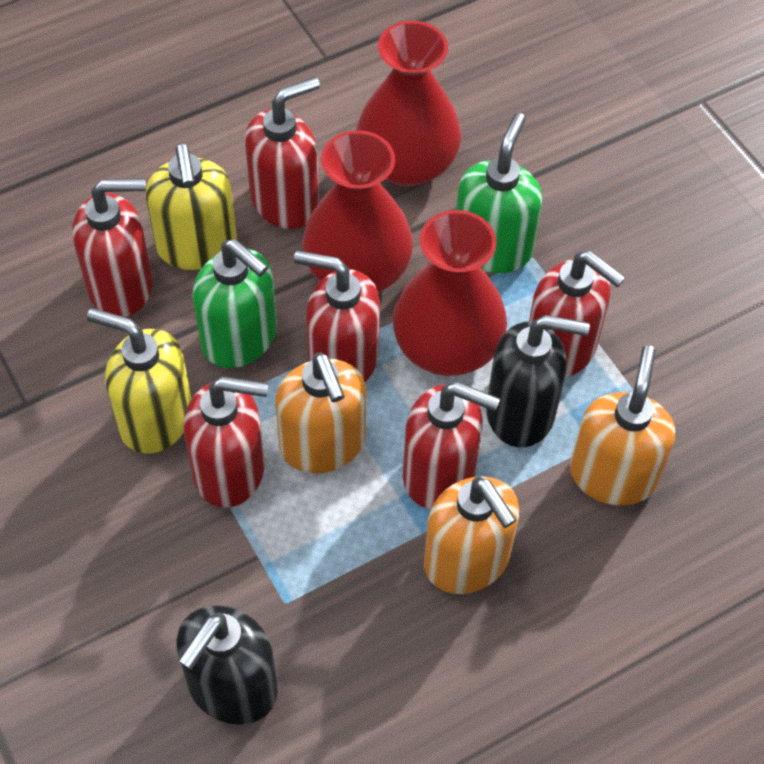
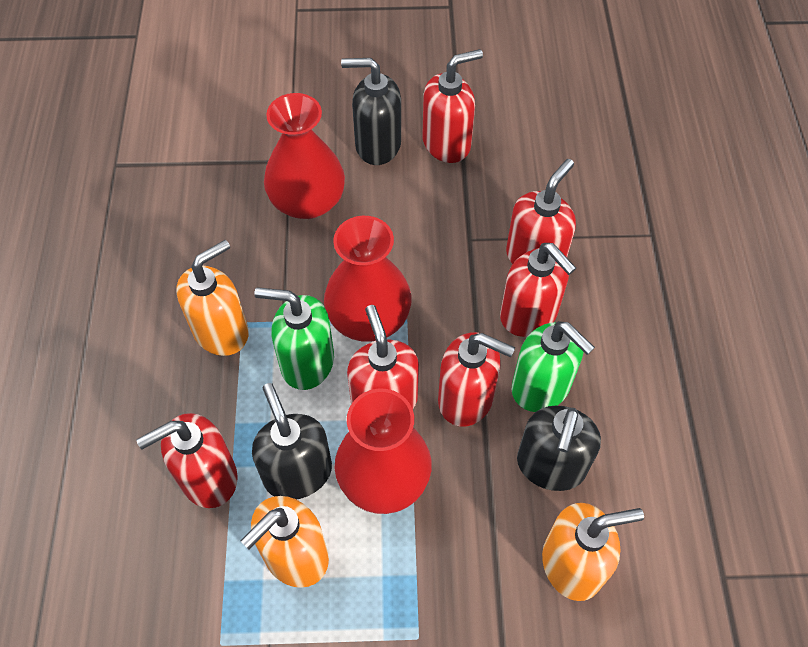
black soap dispenser: [176,605,278,725] [486,315,590,448] = 2 -> [252,383,332,499] [341,58,401,165] [517,406,601,491] = 3
yellow soap dispenser: [87,308,191,454] [146,143,237,270] = 2 -> none = 0

